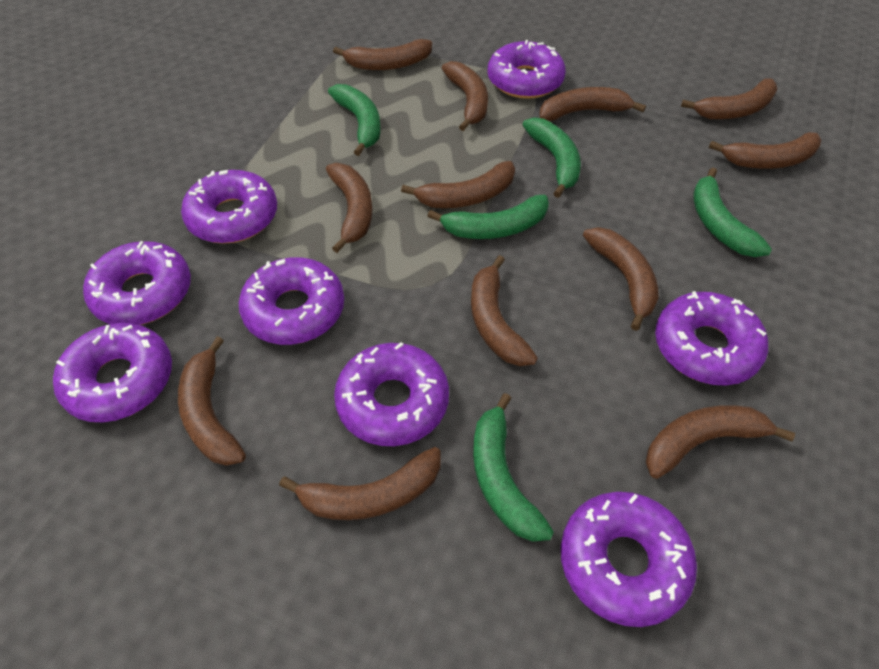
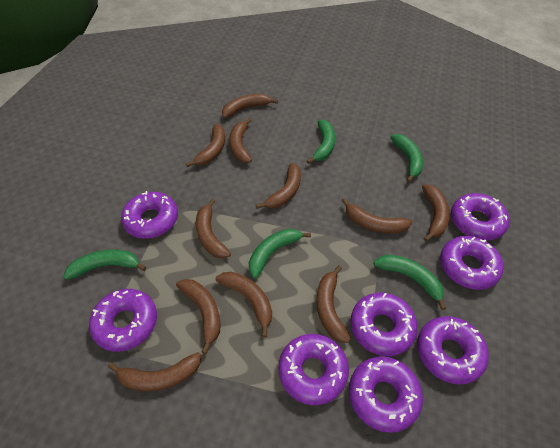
brown banana: [178,336,246,466] [279,447,441,520] [326,163,372,253] [333,39,432,70] [401,161,515,208] [442,61,488,131] [471,255,538,366] [539,87,646,121] [583,227,659,331] [646,405,795,479] [681,79,777,119] [709,132,821,169] = 12 -> [108,352,201,391] [176,279,221,354] [186,124,225,167] [196,199,231,259] [216,272,272,337] [222,94,278,118] [229,118,252,163] [256,163,301,209] [316,265,351,343] [342,198,412,234] [422,184,450,242] = 11

